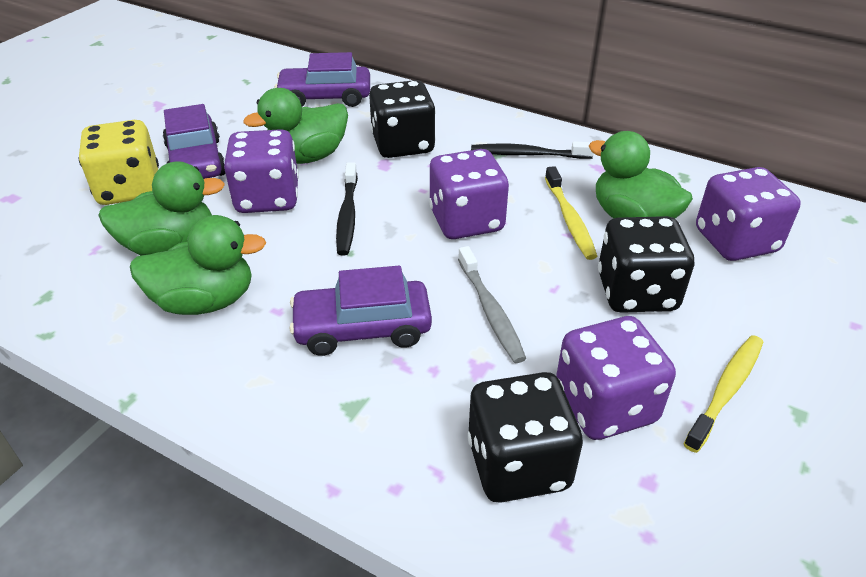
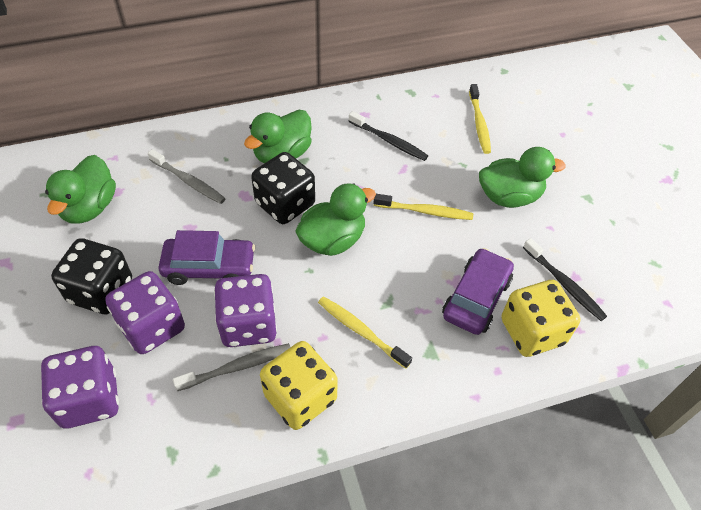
black dice: [369,80,436,158] [467,372,583,503] [598,216,694,313] = 3 -> [51,238,132,314] [251,152,315,224] = 2
grey toothbrush: [458,246,526,363] = 1 -> [148,149,226,204] [173,343,290,391] = 2
purple car: [163,104,226,179] [275,52,370,107] [289,266,432,356] = 3 -> [159,230,255,285] [442,248,514,335] = 2
purple dice: [224,129,299,213] [429,149,509,239] [556,316,676,440] [696,167,801,261] = 4 -> [41,346,119,429] [105,271,185,354] [214,274,277,347] = 3
yellow dice: [79,120,159,205] = 1 -> [260,341,338,430] [501,280,581,357] = 2
yellow toothbrush: [545,166,597,260] [684,335,763,453] = 2 -> [318,296,412,369] [374,194,473,220] [469,84,491,154] = 3

